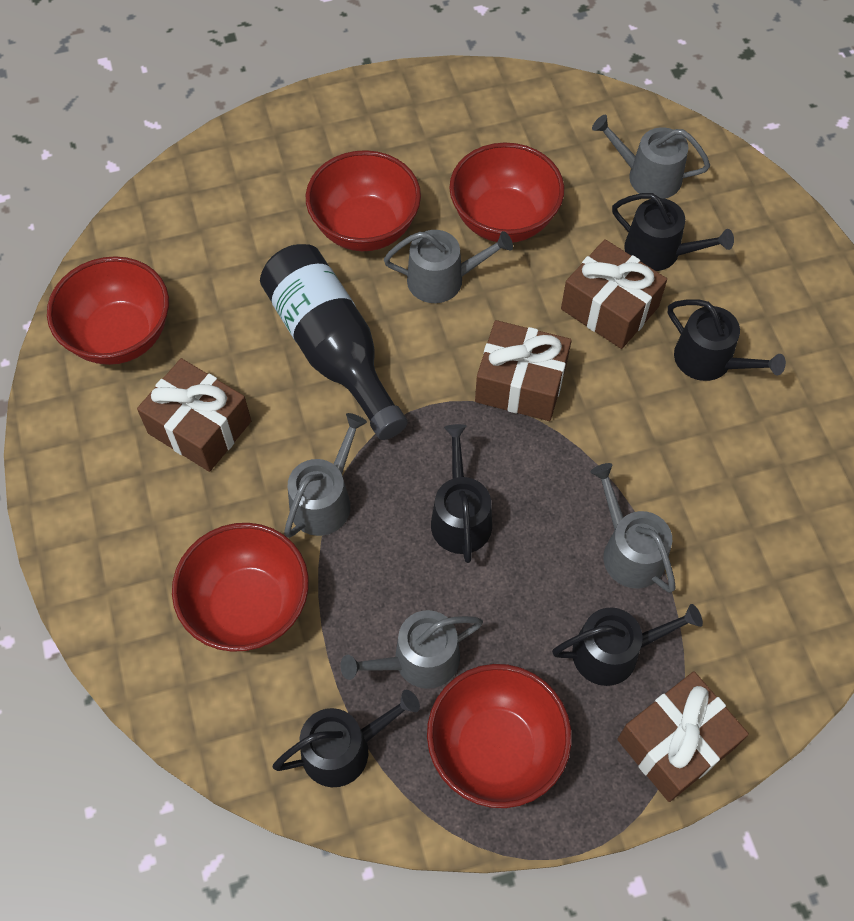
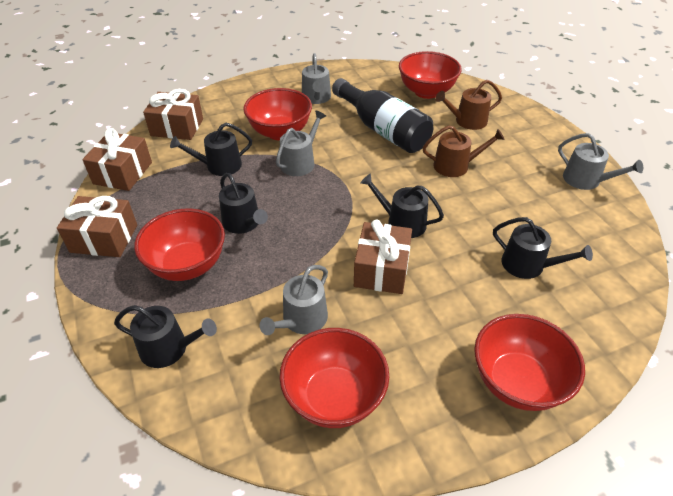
brown watering can: none = 0 -> [422,125,505,177] [435,80,502,130] = 2
grey watering can: [284,413,367,538] [340,610,483,689] [384,230,513,303] [591,463,676,593] [592,115,710,199] = 5 -> [260,265,328,335] [276,110,326,176] [302,53,331,104] [558,133,643,190] = 4

